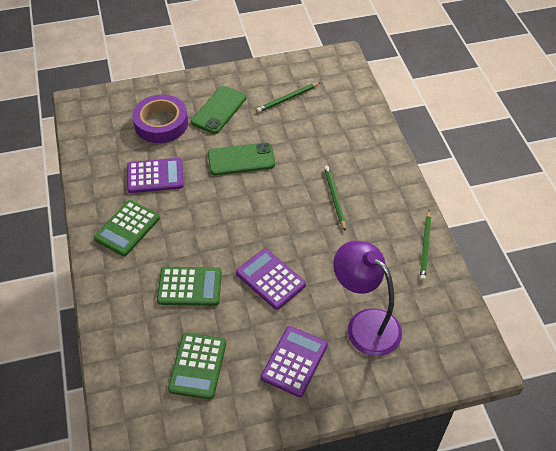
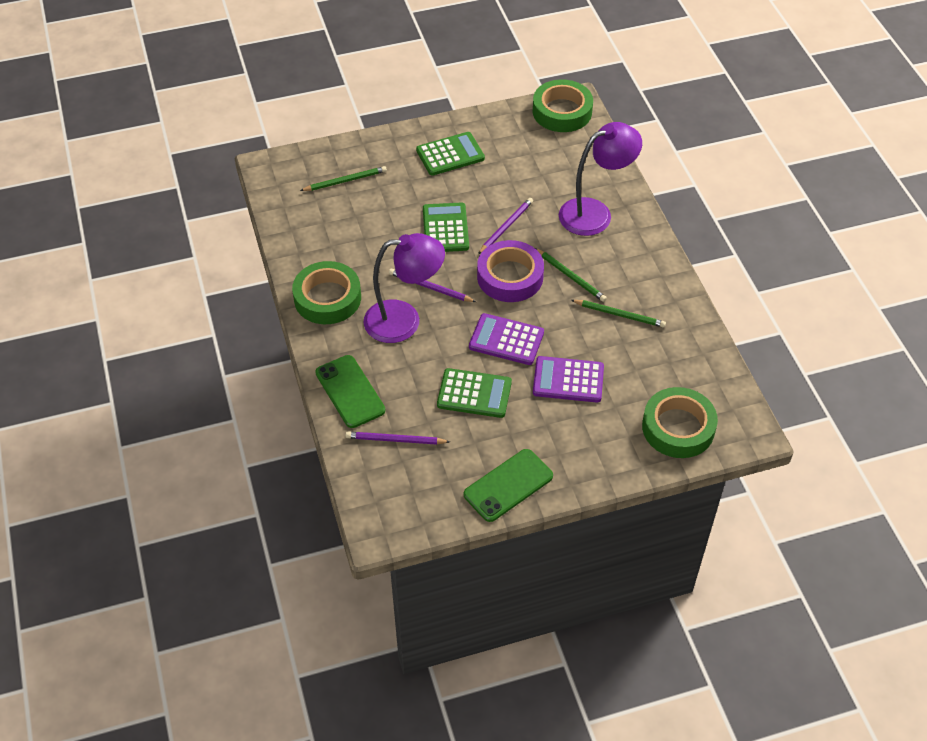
green tape: none = 0 -> [292,261,361,324] [533,79,593,132] [642,387,718,458] = 3
purple calculator: [127,158,183,193] [236,249,306,310] [261,326,328,397] = 3 -> [469,313,544,365] [533,356,604,403] = 2
purple lamp: [333,241,402,356] = 1 -> [364,233,445,343] [559,122,642,236] = 2
purple pencil: none = 0 -> [345,431,450,445] [389,269,476,302] [478,198,533,254] = 3

